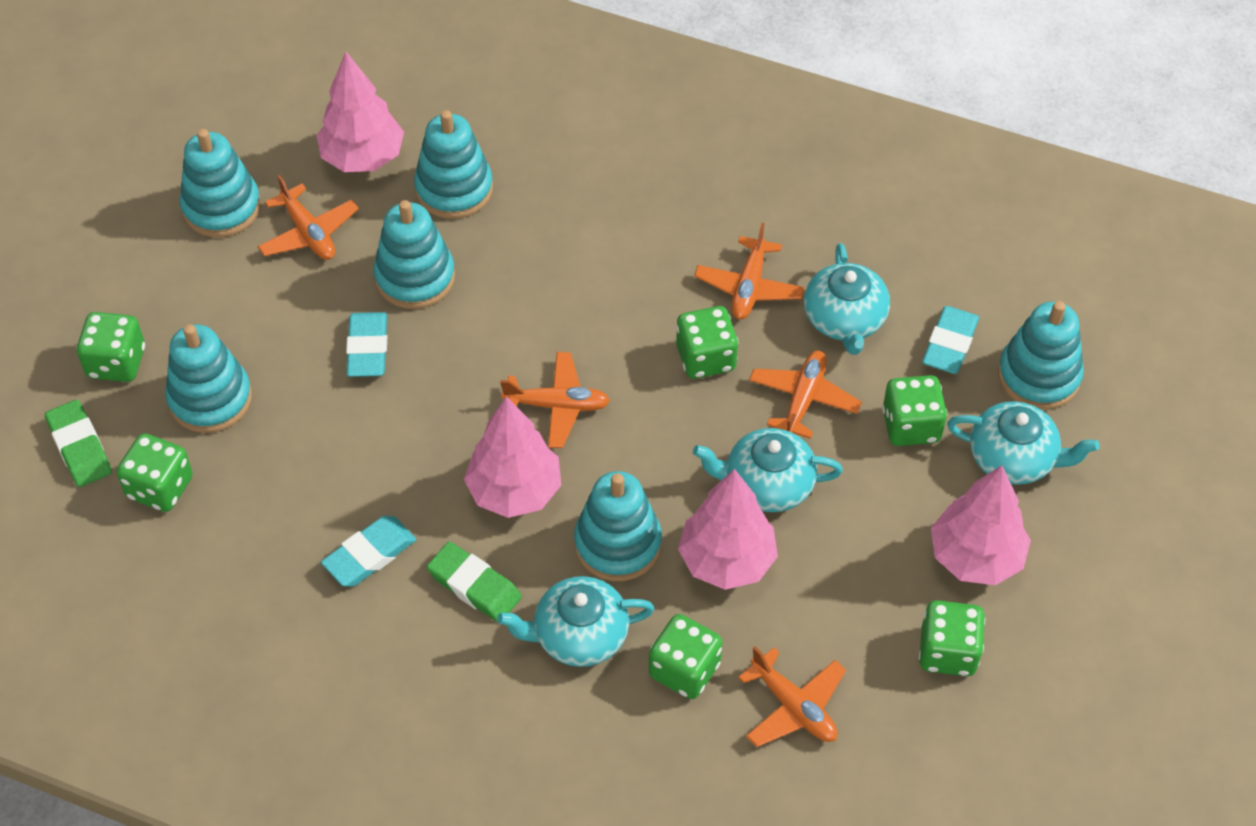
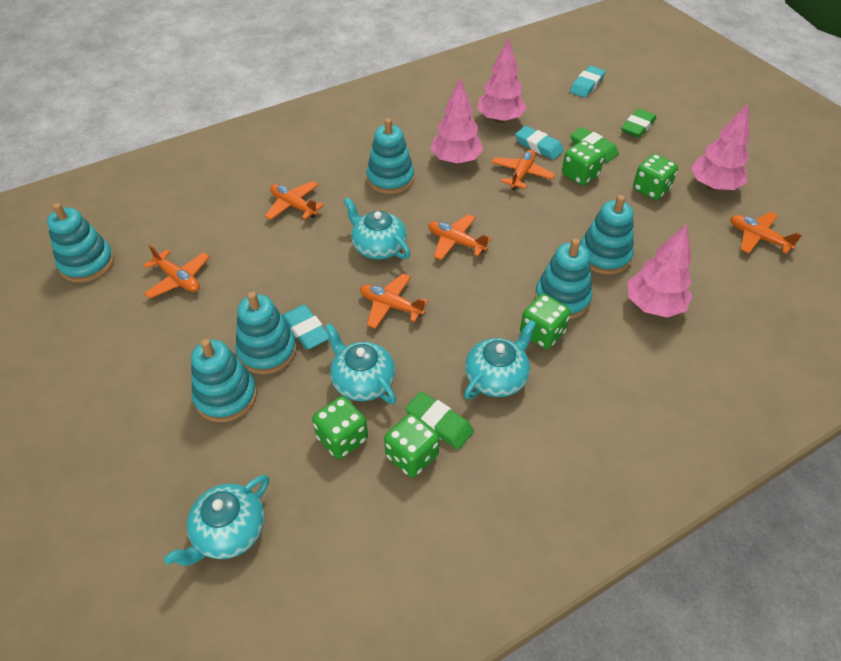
green dice: [76,312,145,382] [116,433,193,512] [649,614,722,699] [676,306,739,379] [882,375,947,446] [919,600,985,676] = 6 -> [312,396,368,459] [384,413,440,477] [520,294,571,349] [562,141,605,186] [633,154,678,200] = 5
green eraser: [45,400,112,487] [427,542,522,622] = 2 -> [405,392,474,450] [570,127,619,162] [621,109,656,138] = 3
orange plane: [257,175,359,260] [500,352,610,448] [694,223,805,320] [738,646,846,747] [749,351,862,439] = 5 -> [143,245,210,298] [265,181,324,220] [360,274,428,329] [428,214,491,260] [491,150,555,190] [731,212,802,254] = 6

